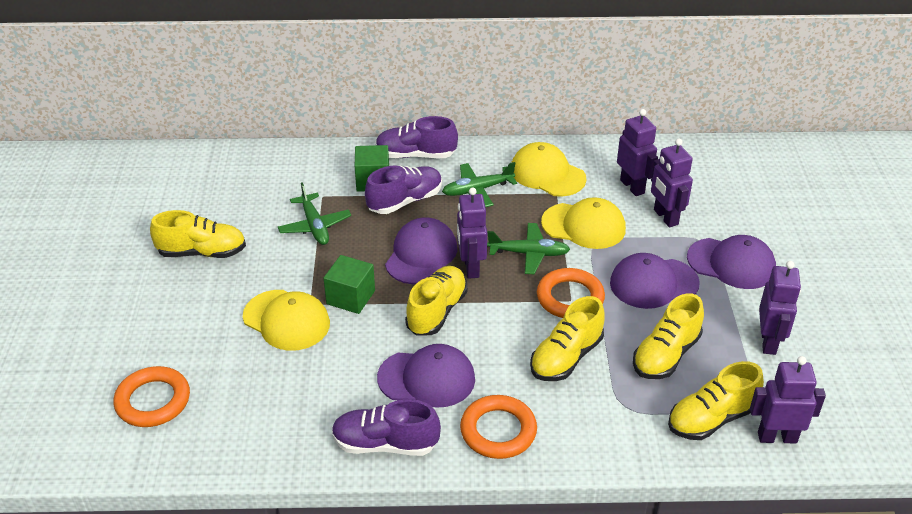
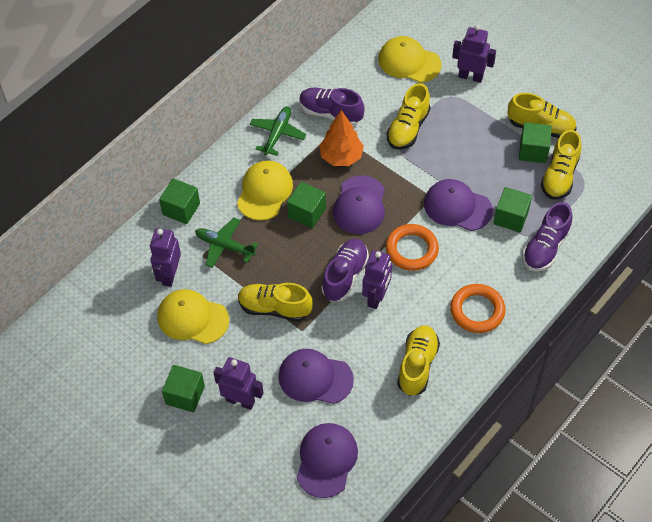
green cube: [324,255,375,314] [355,145,389,192] = 2 -> [159,178,200,224] [162,365,205,413] [287,182,326,228] [494,187,532,233] [519,122,552,163] = 5
green plane: [278,182,351,245] [442,162,517,207] [487,223,570,274] = 3 -> [195,218,258,268] [250,106,306,156] = 2
orange ring: [113,366,190,427] [460,395,537,459] [537,268,605,318] = 3 -> [385,224,439,271] [450,284,506,333] = 2
orange tree: none = 0 -> [319,110,364,166] = 1
purple robot: [457,187,487,279] [617,109,658,196] [651,139,693,227] [750,356,826,443] [759,261,801,355] = 5 -> [150,228,181,287] [213,357,263,410] [362,250,392,309] [452,25,496,83] = 4

